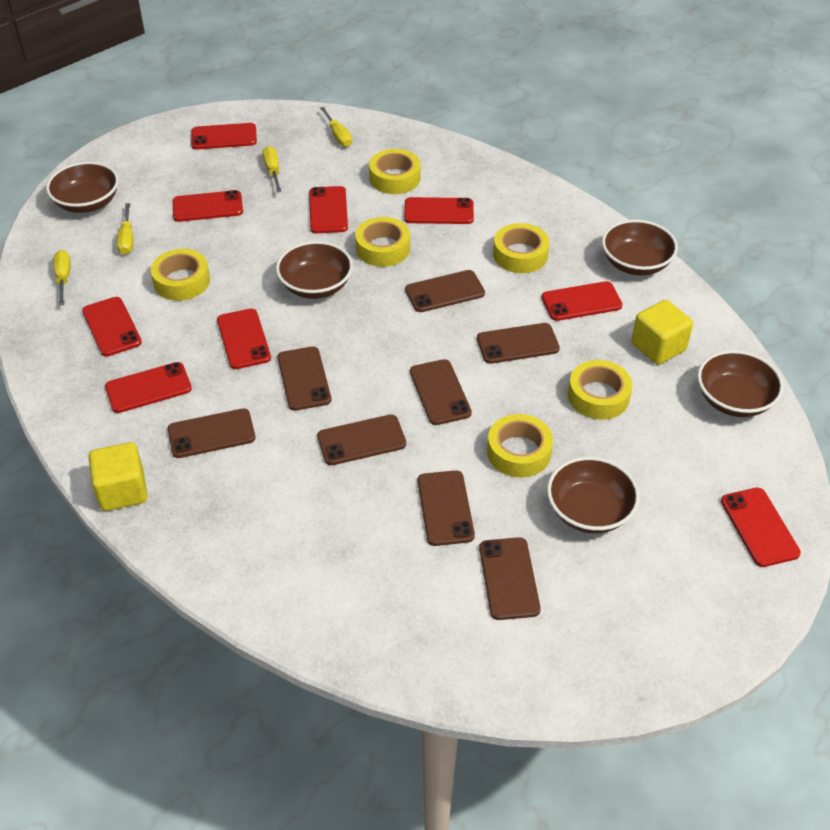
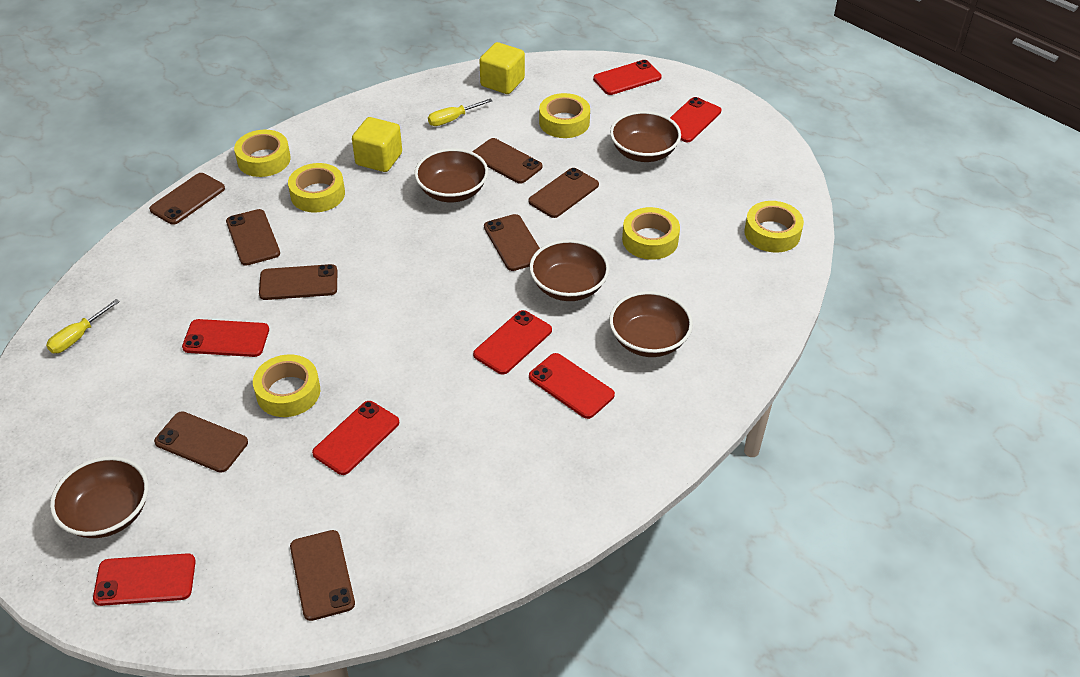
red phone: [82,297,142,357] [105,362,192,413] [173,190,243,222] [191,123,257,149] [217,308,271,369] [309,186,348,233] [404,197,474,224] [542,281,623,321] [721,488,801,567] = 9 -> [93,553,196,606] [182,319,269,357] [312,401,399,475] [473,310,552,375] [529,353,615,419] [593,60,662,95] [670,97,721,142] = 7
yellow screwdriver: [53,250,71,306] [117,203,133,255] [263,146,282,192] [320,107,352,147] = 4 -> [46,299,120,353] [428,99,492,126] = 2

